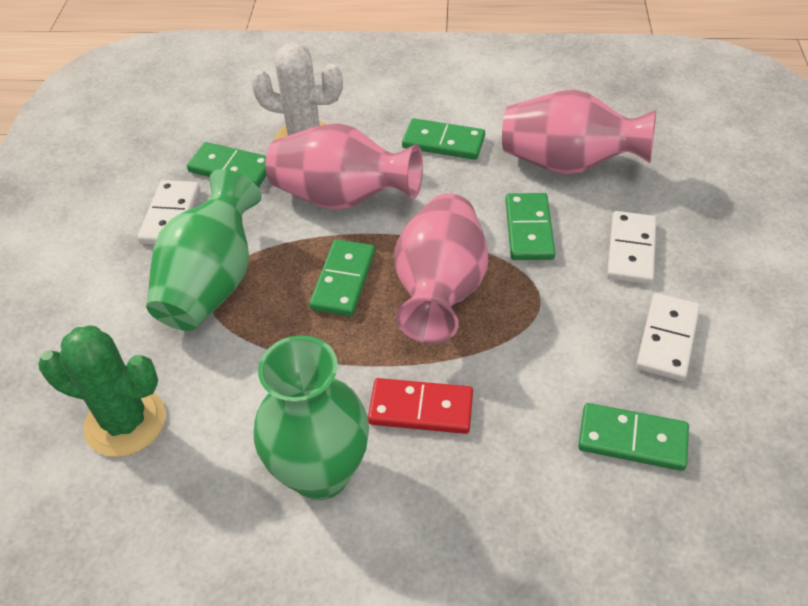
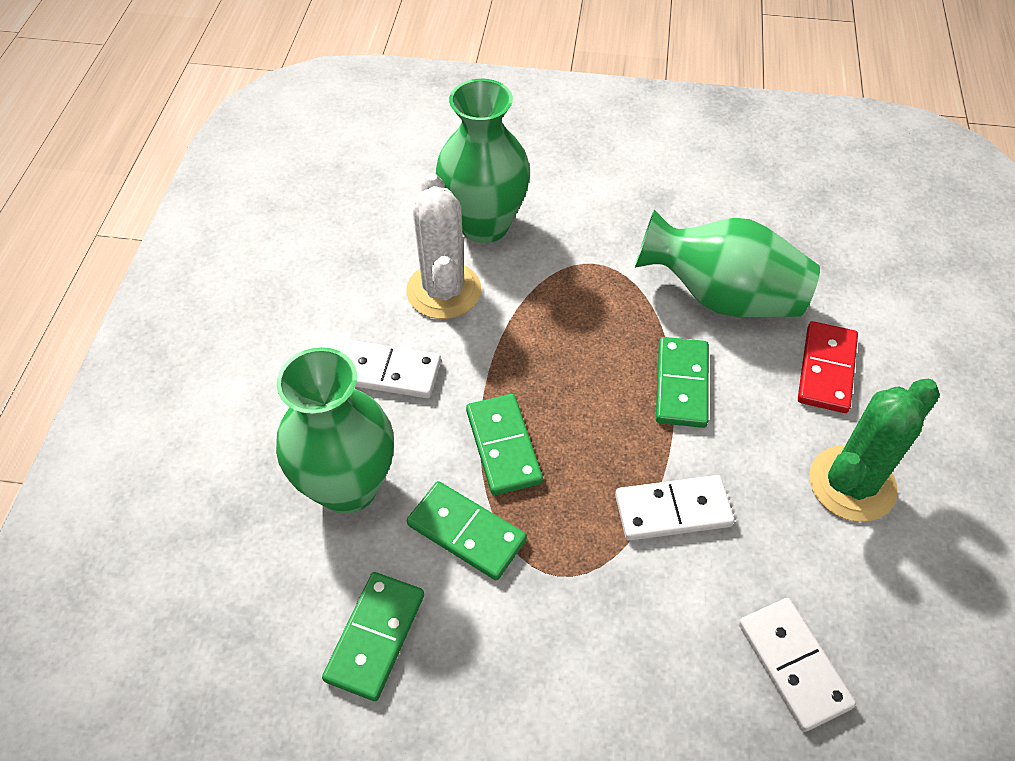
green domino: [187,142,267,187] [309,239,375,316] [402,118,485,160] [505,193,555,260] [578,403,689,471] = 5 -> [322,572,424,701] [407,481,527,580] [466,394,543,495] [656,337,709,428] = 4
green vase: [146,169,261,331] [254,335,369,500] = 2 -> [276,347,394,514] [436,79,530,243] [635,209,820,317] = 3
pink vase: [266,123,423,210] [394,193,488,343] [502,90,656,174] = 3 -> none = 0

